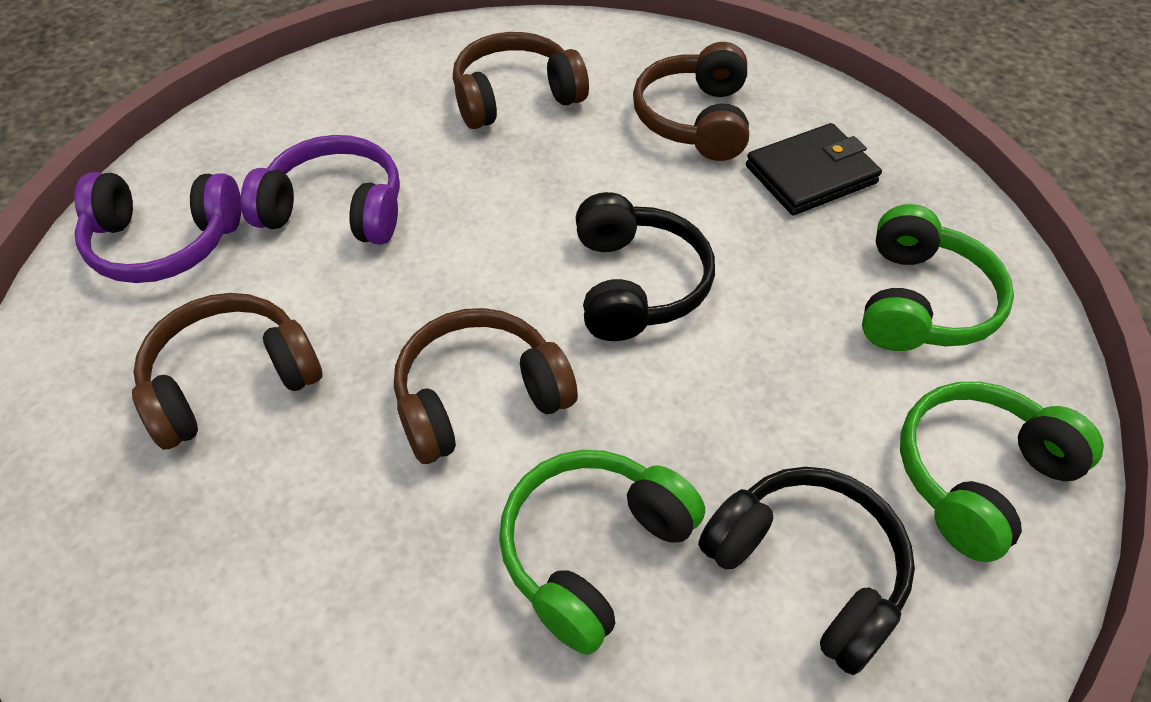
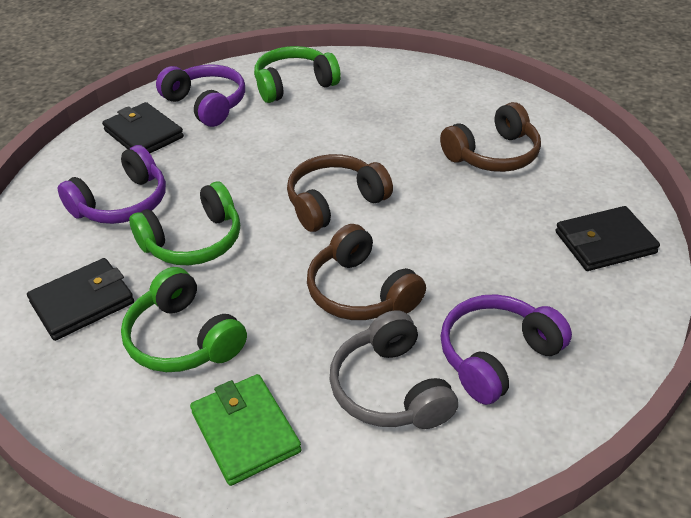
black headphones: [576,192,715,341] [698,467,915,675] = 2 -> none = 0
black wallet: [746,123,882,215] = 1 -> [27,258,134,341] [102,102,184,153] [555,206,660,271] = 3
brown headphones: [132,293,323,450] [394,308,578,464] [453,32,589,129] [633,42,749,161] = 4 -> [287,154,393,232] [307,224,426,320] [440,102,541,172] = 3
green wallet: none = 0 -> [190,374,301,486] = 1
grey headphones: none = 0 -> [329,310,458,429] = 1
purple headphones: [75,172,241,283] [241,135,400,245] = 2 -> [58,145,166,224] [156,64,245,127] [440,294,572,405] = 3

